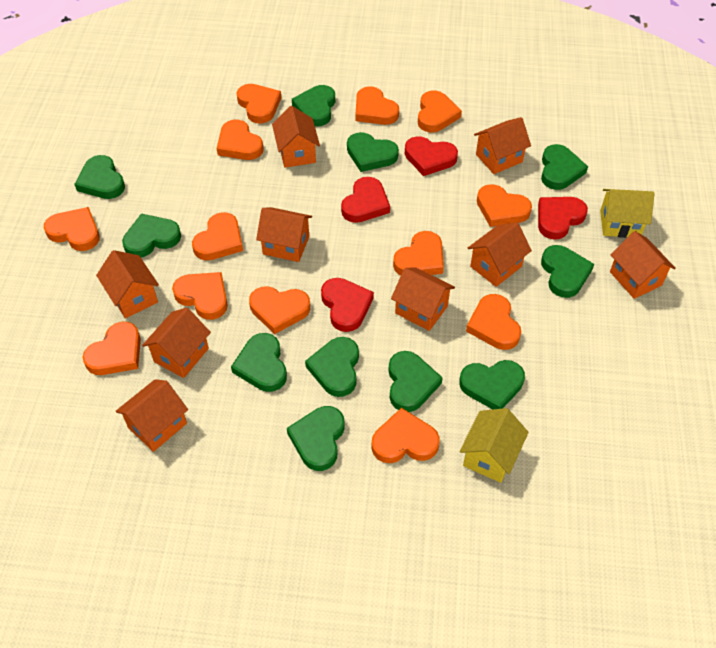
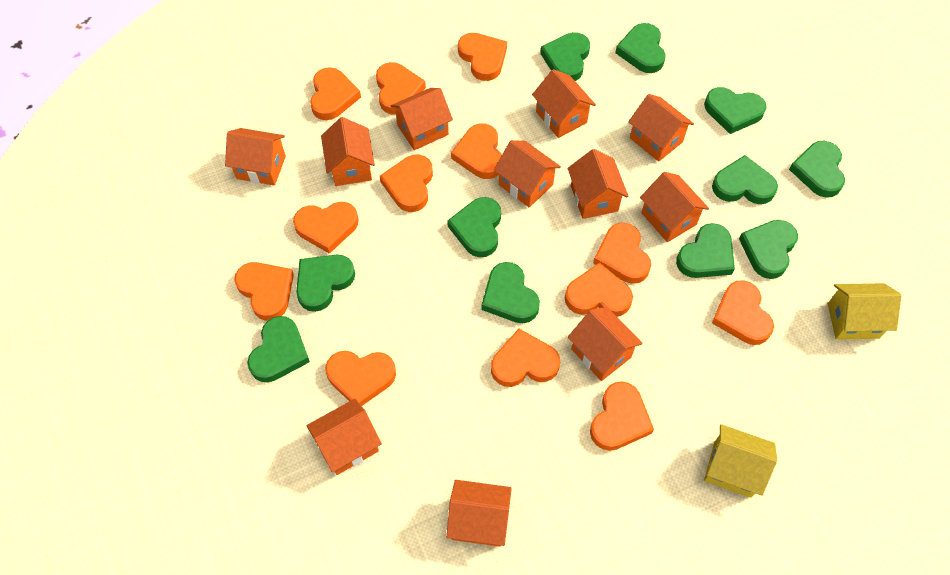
orange house: [96,250,159,318] [116,379,188,452] [142,308,211,378] [256,207,312,262] [272,106,320,168] [391,267,455,331] [468,222,532,287] [474,117,531,174] [610,231,676,299] = 9 -> [225,128,286,185] [306,399,382,475] [321,117,375,186] [391,88,453,150] [446,480,512,547] [494,140,561,207] [532,69,596,138] [568,149,629,219] [568,307,643,381] [628,94,694,162] [640,172,709,242] = 11
red heart: [321,278,374,332] [341,177,390,223] [405,136,458,176] [538,197,588,240] = 4 -> none = 0

